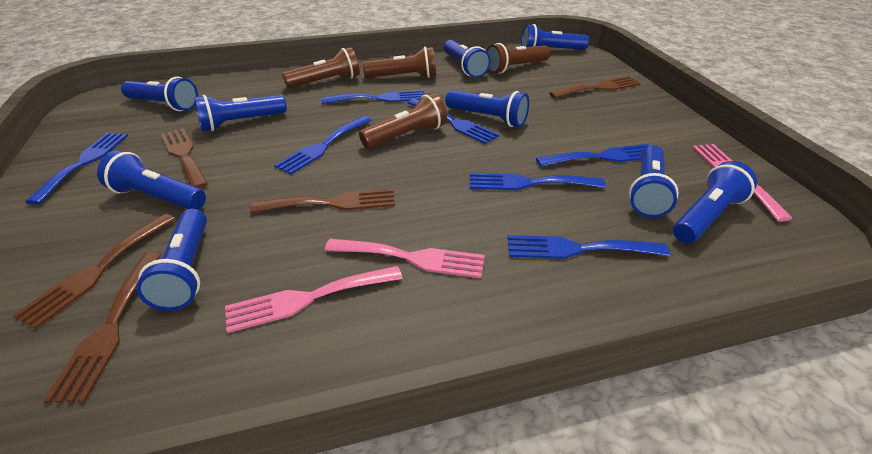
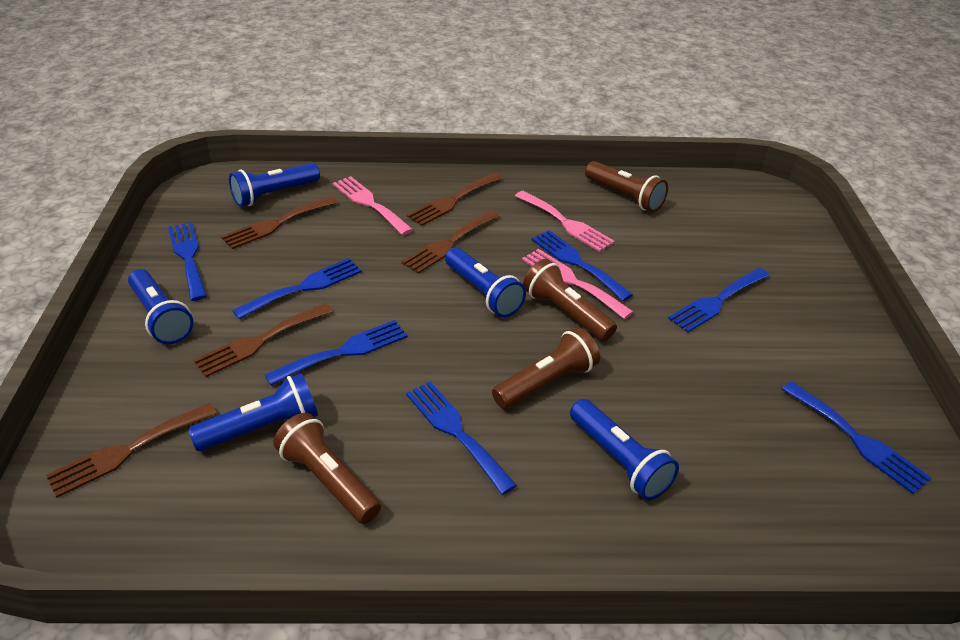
blue flashlight: [97,150,206,210] [121,77,198,111] [136,209,207,311] [194,95,287,131] [444,40,491,78] [445,90,529,127] [522,24,589,50] [629,145,679,218] [673,161,757,243] = 9 -> [128,269,194,344] [188,373,318,451] [229,163,320,207] [445,247,526,317] [570,399,679,500] = 5

